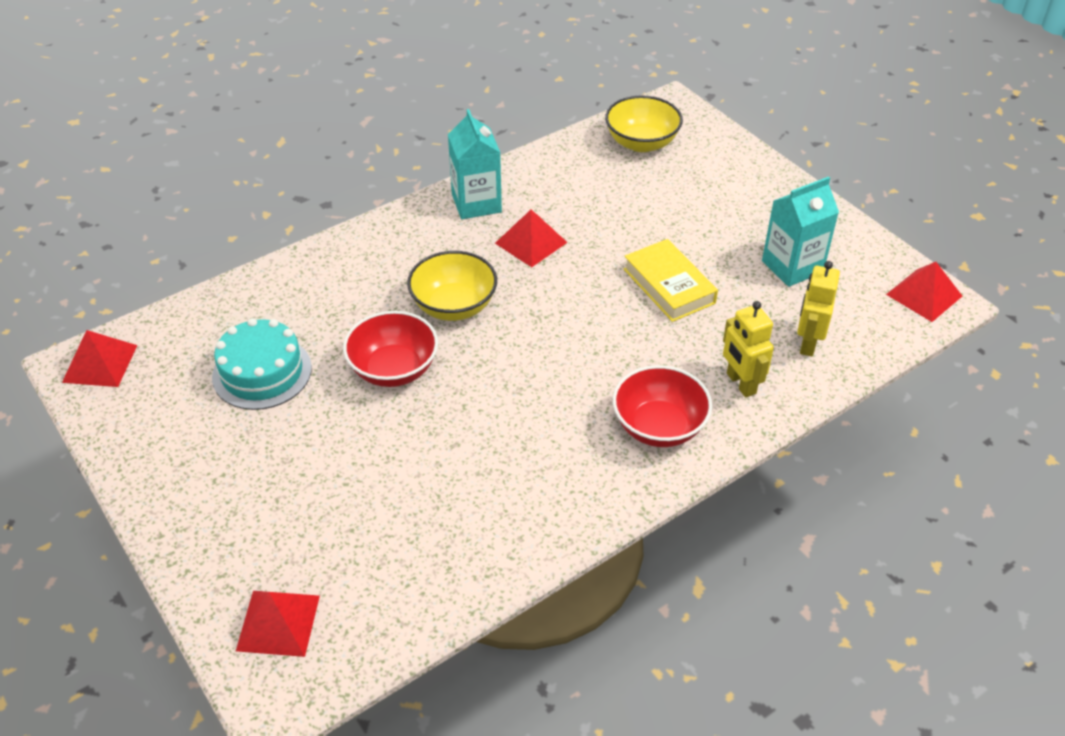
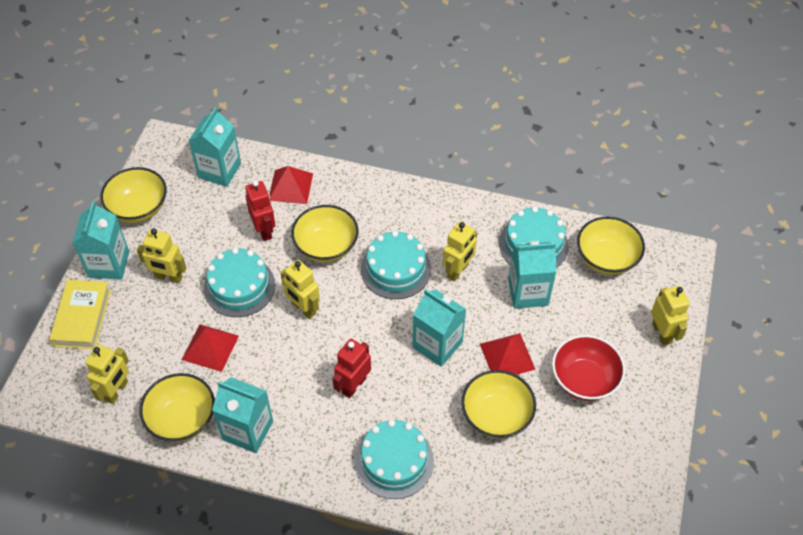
red bowl: [343,311,438,387] [613,365,712,447] = 2 -> [552,335,625,401] = 1
red pyramid: [62,330,138,387] [236,591,320,657] [495,209,568,267] [886,262,962,322] = 4 -> [182,324,239,372] [269,166,313,204] [480,333,536,375] = 3
red robot: none = 0 -> [246,181,275,241] [333,339,371,398] = 2
turquoise cake: [212,318,312,410] = 1 -> [204,248,275,317] [355,419,434,499] [361,231,431,299] [499,206,568,268] = 4
turquoise carton: [448,109,502,219] [762,176,839,287] = 2 -> [72,201,129,280] [189,107,241,187] [212,377,273,453] [413,289,466,367] [508,241,557,309] = 5
yellow bowl: [407,251,497,321] [605,95,683,152] = 2 -> [100,167,167,223] [140,373,215,442] [291,205,358,263] [461,370,536,439] [577,217,645,275] = 5
yellow robot: [723,301,774,397] [797,261,840,356] = 2 -> [85,344,129,404] [136,229,186,284] [280,260,320,319] [443,222,477,282] [651,286,690,346] = 5

